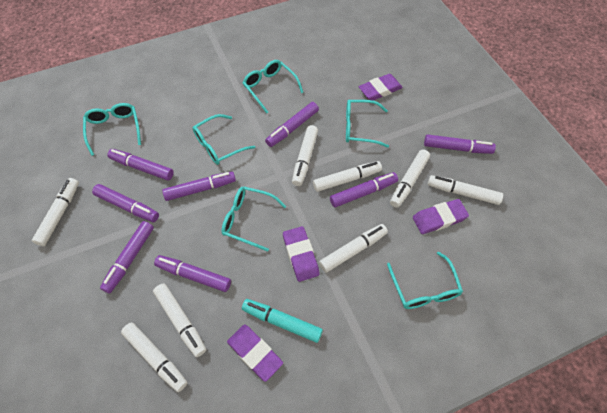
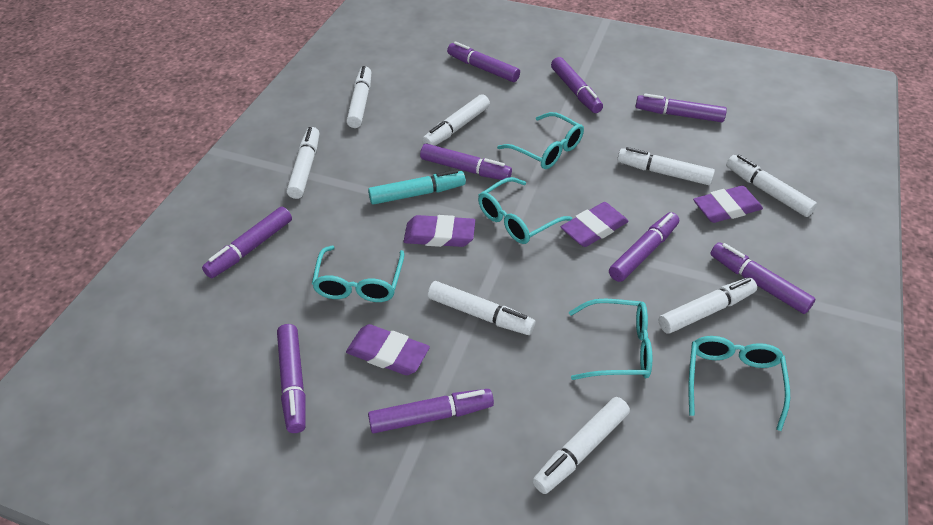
purple marker: [92,184,159,222] [100,221,154,293] [107,149,174,180] [154,255,231,292] [162,171,236,201] [265,102,319,147] [330,172,398,208] [424,134,496,154] = 8 -> [202,207,292,278] [277,324,306,433] [368,389,494,433] [420,144,512,180] [447,41,520,82] [551,57,603,113] [609,212,679,282] [635,93,727,122] [710,242,815,314] = 9
turquoise glasses: [83,103,141,156] [192,114,256,165] [221,187,286,252] [243,60,304,113] [346,100,389,148] [387,252,463,309] = 6 -> [312,246,404,302] [478,177,572,244] [497,112,584,169] [569,299,652,380] [688,336,790,431] = 5

